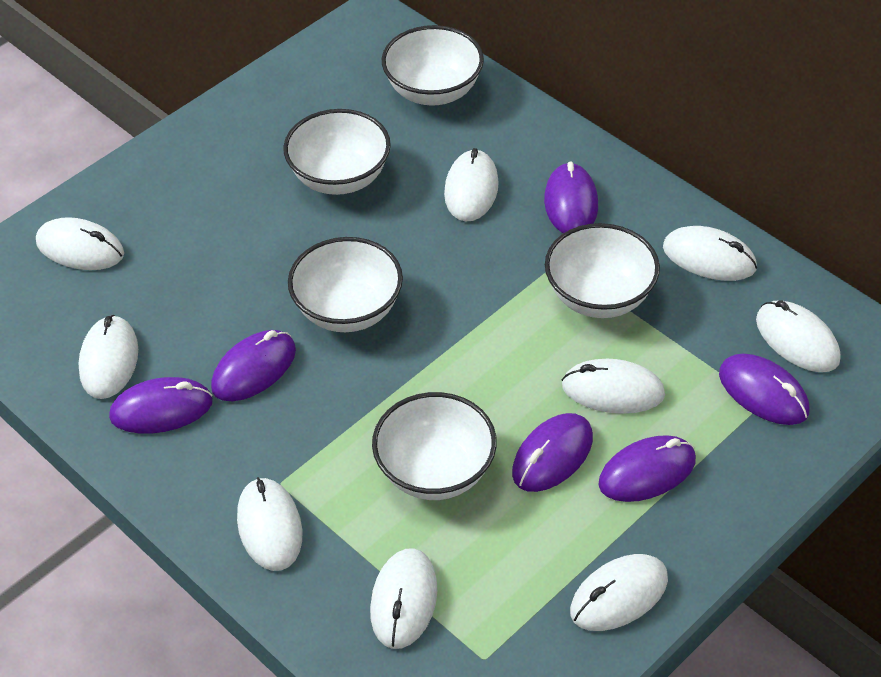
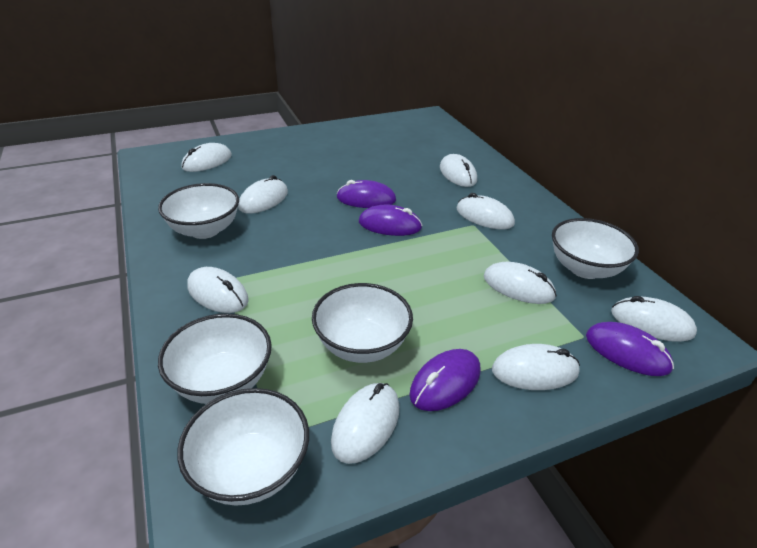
purple mouse: [109,377,213,434] [211,330,296,401] [512,413,593,492] [544,161,598,233] [598,435,696,502] [719,353,809,425] = 6 -> [336,180,396,208] [359,205,422,236] [409,349,480,411] [586,322,674,376] = 4

